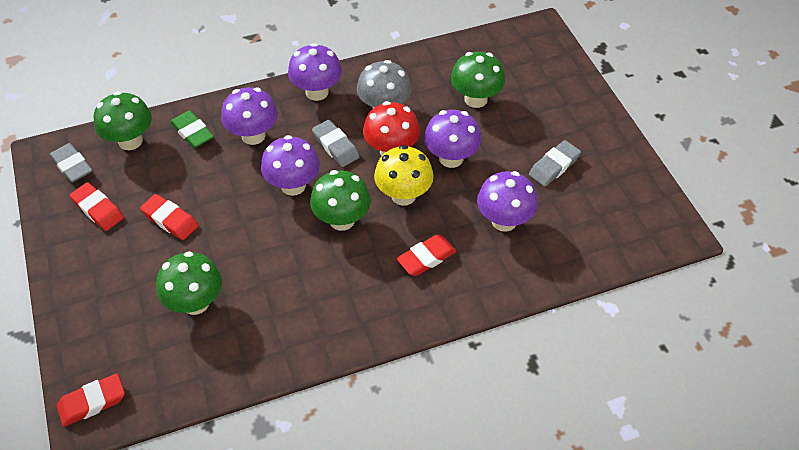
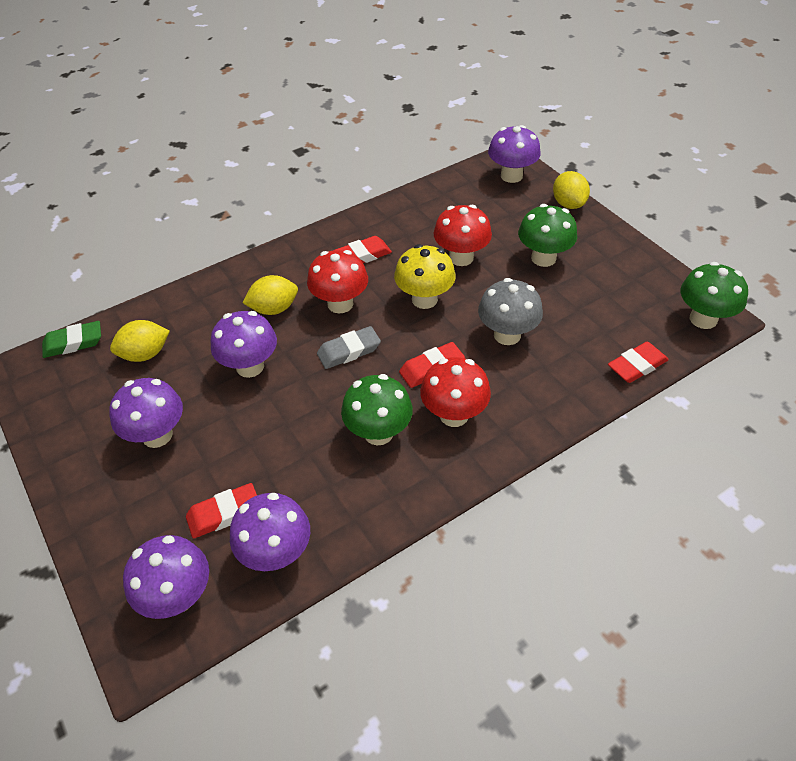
green mushroom: [94,91,152,150] [156,251,222,315] [310,170,371,231] [451,52,505,108] = 4 -> [341,374,413,446] [518,204,577,267] [681,262,748,329] = 3
grey eraser: [50,143,92,183] [312,120,360,167] [529,140,581,186] = 3 -> [317,326,381,369] = 1
red mushroom: [363,101,420,156] = 1 -> [307,250,368,314] [420,357,491,427] [434,205,492,266] = 3
yellow lemon: none = 0 -> [110,320,170,362] [243,275,298,315] [553,171,590,209] = 3

